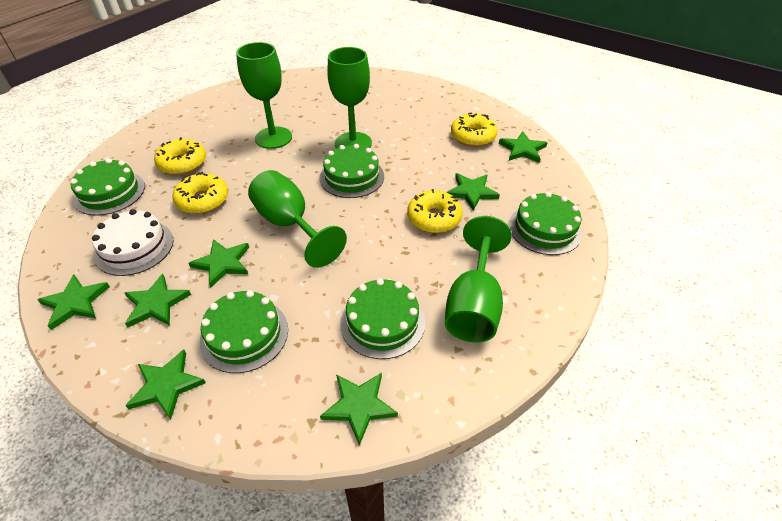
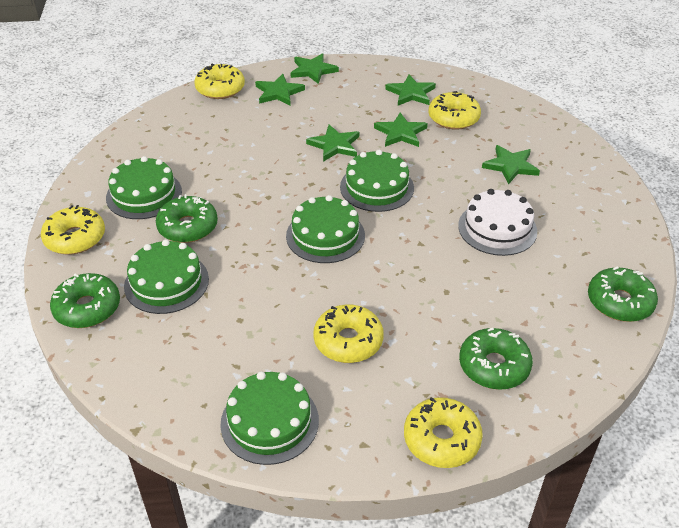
green donut: none = 0 -> [50,273,120,328] [156,194,218,243] [459,328,533,390] [588,267,658,322] = 4
green goblet: [236,42,292,149] [248,170,347,268] [327,47,372,148] [445,216,512,343] = 4 -> none = 0
green star: [37,275,110,330] [124,274,191,327] [125,349,206,419] [189,239,249,288] [320,373,398,446] [446,173,500,210] [499,131,548,163] = 7 -> [255,74,305,106] [291,53,339,84] [306,125,359,162] [374,113,428,147] [385,75,436,106] [482,145,540,185] = 6
yellow donut: [154,137,206,175] [172,172,228,214] [407,189,463,233] [451,112,497,147] = 4 -> [41,205,105,255] [194,63,245,99] [313,305,384,363] [404,397,483,468] [429,91,481,130] = 5

